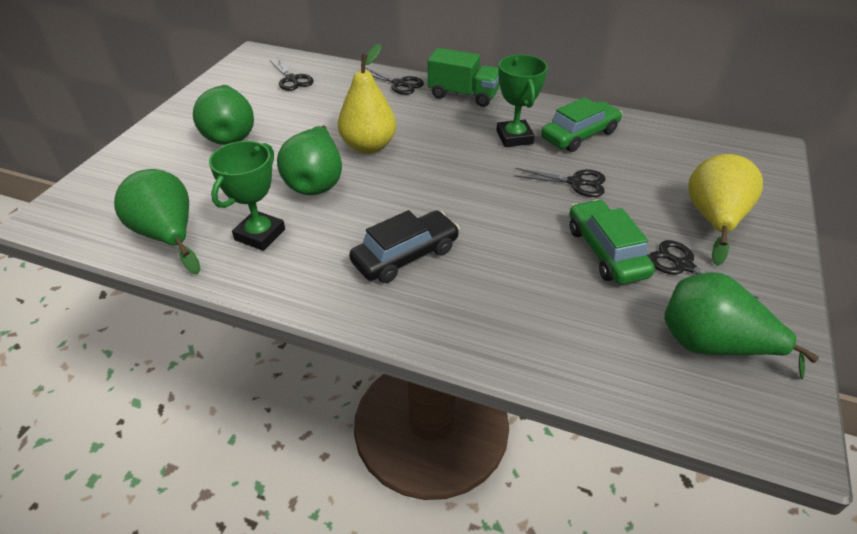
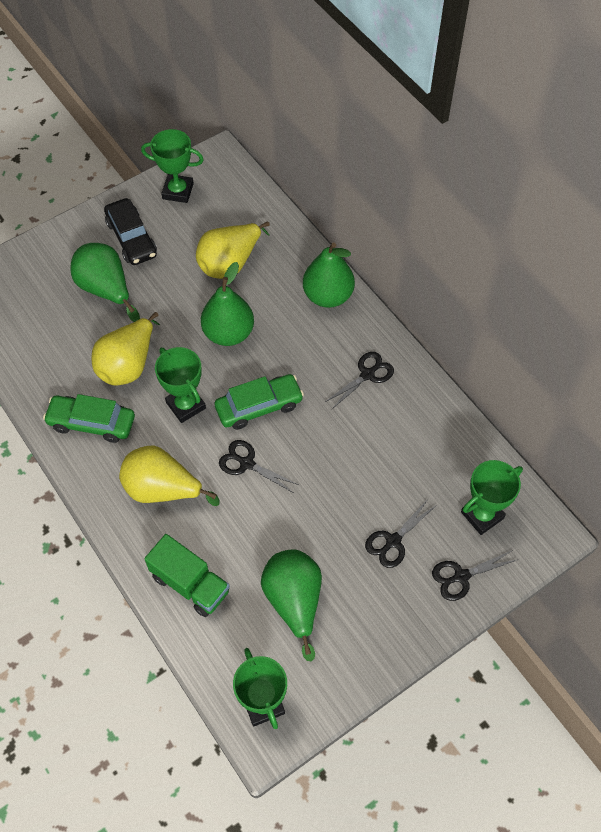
green trophy: [209,141,285,251] [496,54,548,147] = 2 -> [141,129,204,203] [155,347,206,423] [233,648,287,729] [461,460,523,535] = 4
yellow pear: [338,44,396,154] [688,154,763,266] = 2 -> [91,312,160,385] [119,446,219,506] [196,221,270,279] = 3

